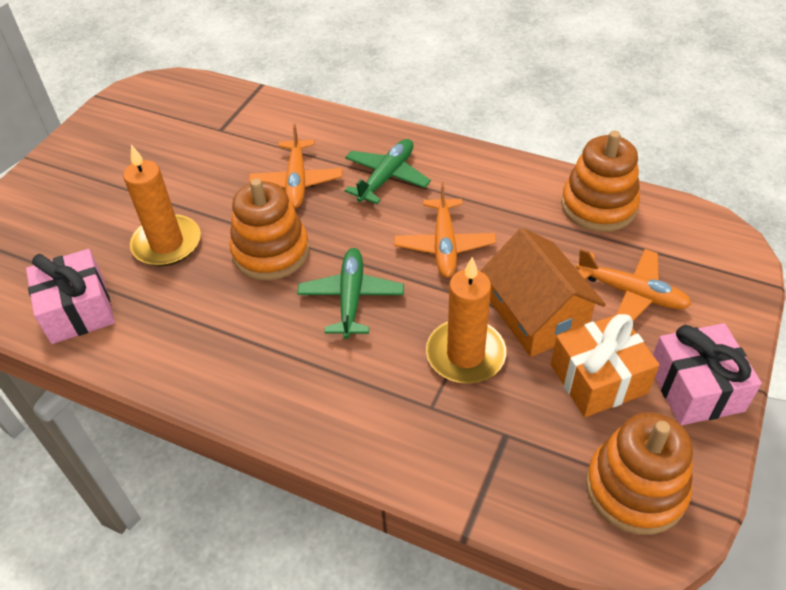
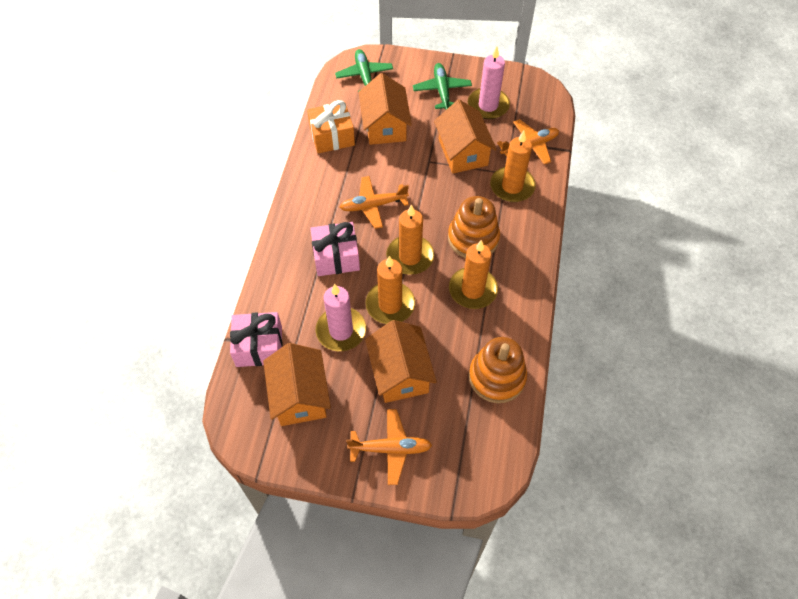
orange candle: [123,145,201,266] [426,257,506,384] = 2 -> [365,256,415,324] [386,204,434,275] [449,240,498,309] [490,131,536,202] = 4
orange house: [481,228,606,357] = 1 -> [263,343,331,426] [359,73,412,145] [365,320,437,403] [434,100,497,173] = 4
orange stacking toy: [230,178,310,280] [561,131,640,232] [586,412,693,535] = 3 -> [448,196,500,258] [469,337,527,403] = 2
pink candle: none = 0 -> [316,284,366,351] [468,46,510,119] = 2

